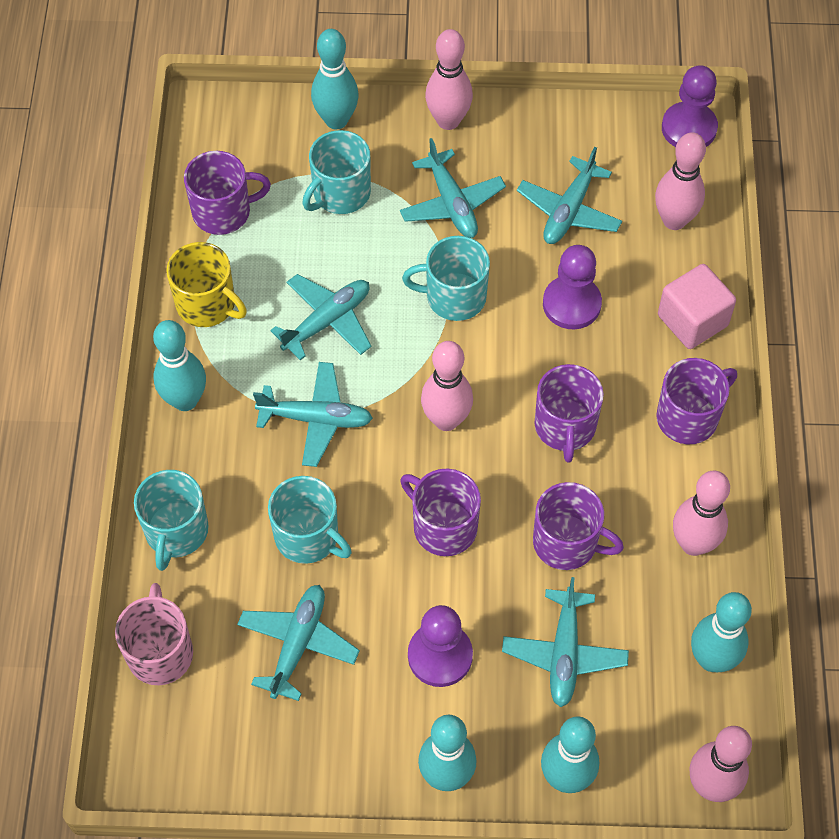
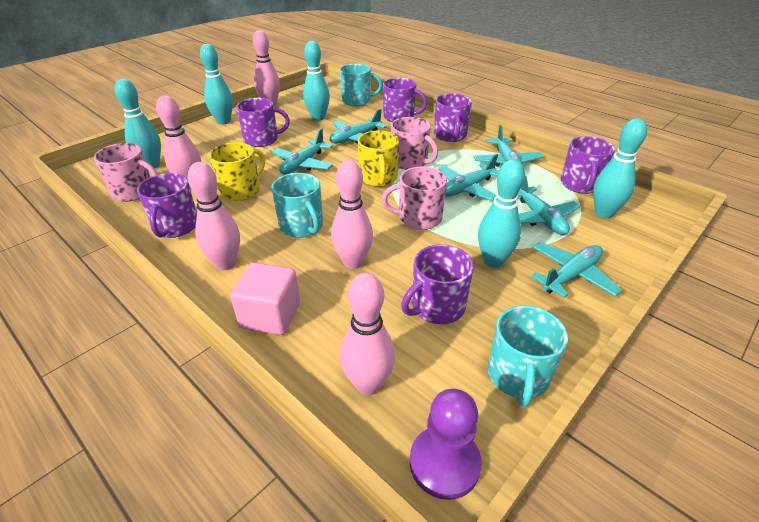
pink mug: [115,583,193,685] = 1 -> [94,143,158,202] [382,167,447,230] [391,117,438,170] = 3
purple mug: [184,151,271,235] [400,469,481,556] [533,482,624,570] [534,364,604,463] [656,358,737,444] = 5 -> [137,173,197,238] [236,98,290,147] [383,78,427,122] [401,244,474,324] [434,93,472,142] [561,136,615,194] = 6
purple pawn: [408,605,473,687] [543,245,602,329] [662,65,718,147] = 3 -> [410,389,482,500] = 1
turquoise mug: [134,470,209,571] [268,476,352,564] [302,130,371,214] [402,236,490,321] = 4 -> [271,173,323,238] [339,64,383,106] [488,305,568,407] = 3
yellow mug: [166,242,247,327] = 1 -> [209,142,265,201] [358,131,399,187] = 2

